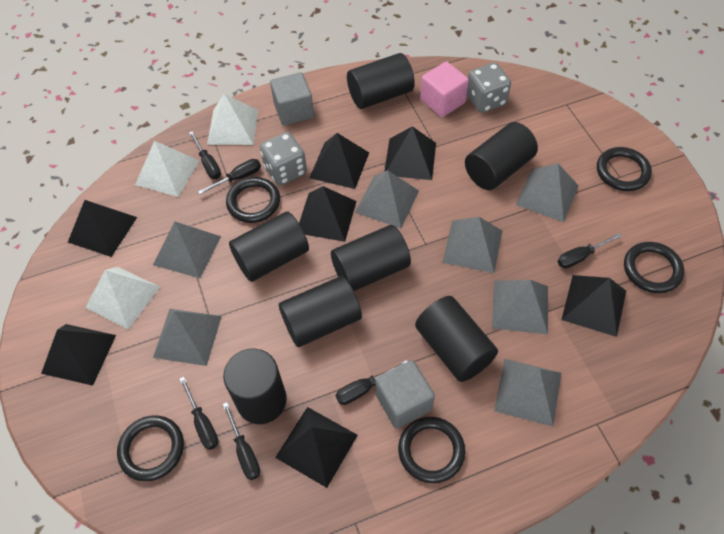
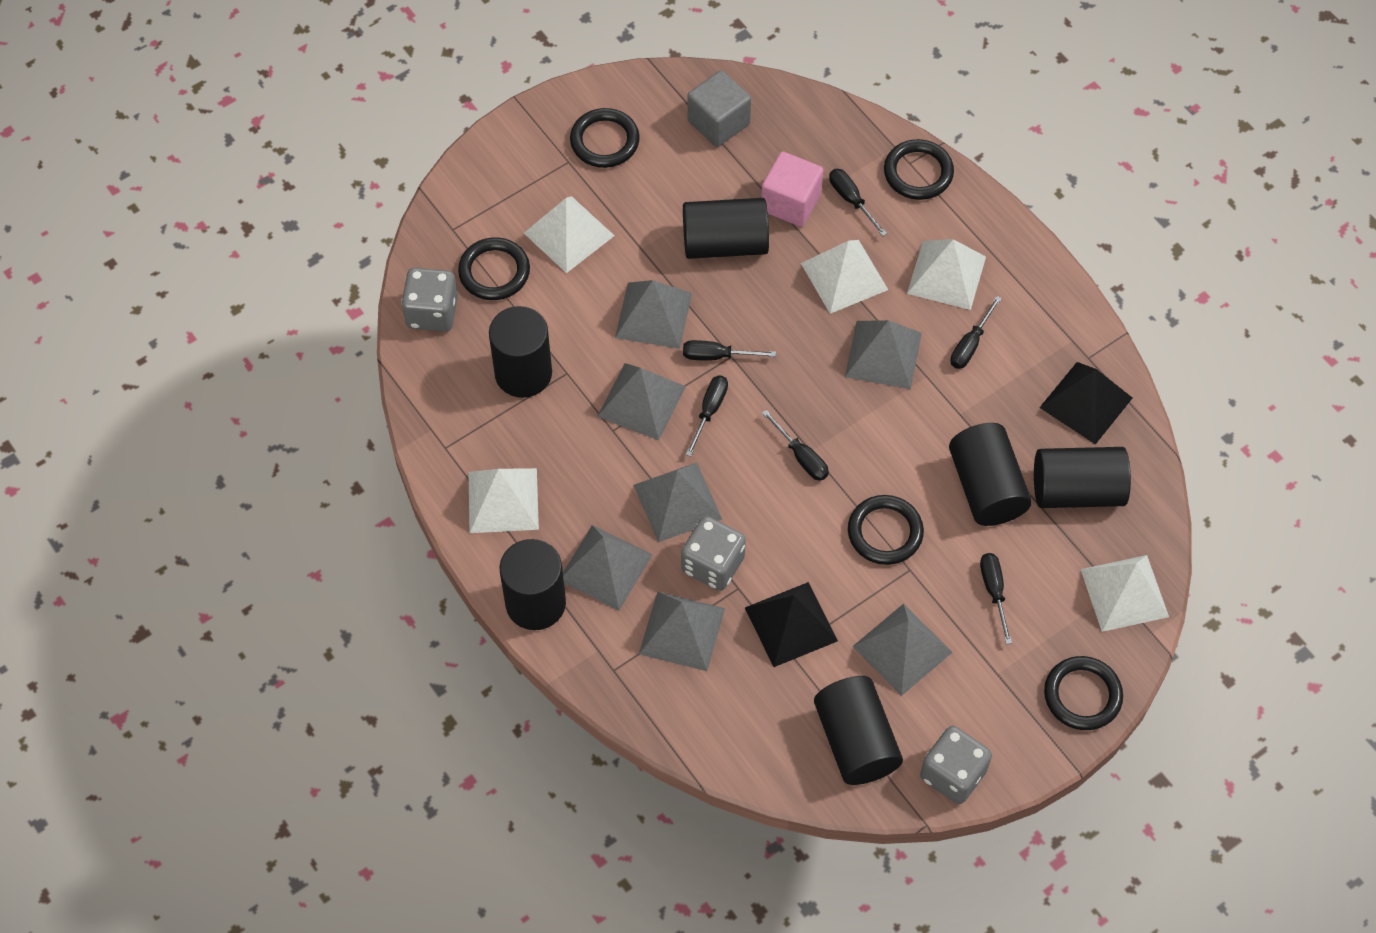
black cylinder: [223,349,287,424] [229,212,309,282] [279,276,362,347] [331,225,411,291] [347,53,415,109] [415,296,498,382] [465,122,538,190] = 7 -> [489,306,552,398] [499,539,566,630] [683,198,769,259] [814,676,903,785] [949,423,1032,526] [1034,447,1131,508] = 6
black pyramid: [41,324,116,386] [68,200,137,257] [275,407,358,488] [299,186,356,242] [309,133,369,189] [384,126,436,180] [561,275,626,337] = 7 -> [745,582,838,667] [1039,362,1132,445] = 2
grey cube: [270,72,314,126] [375,360,435,429] = 2 -> [687,70,751,147] = 1
grey dice: [260,132,307,186] [467,63,511,113] = 2 -> [401,268,458,332] [681,516,746,591] [920,726,992,804] = 3
white pyramid: [85,267,160,330] [135,141,199,197] [207,94,258,145] = 3 -> [468,468,539,533] [524,196,615,273] [801,240,888,314] [907,239,986,310] [1081,555,1169,632] = 5

